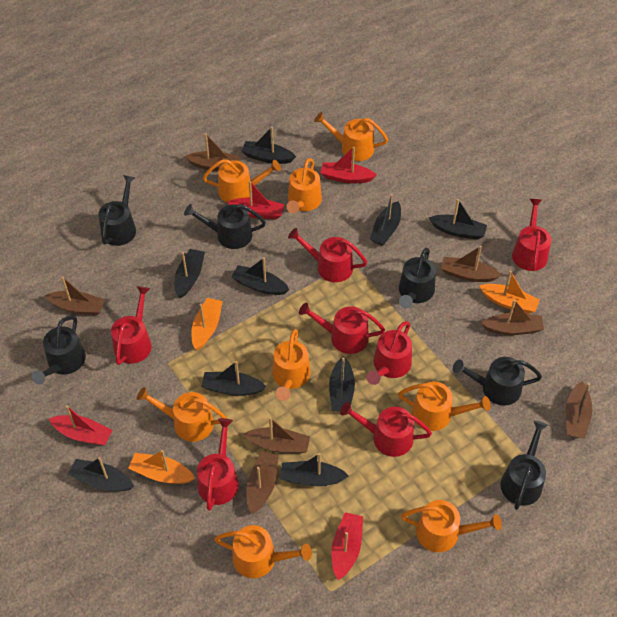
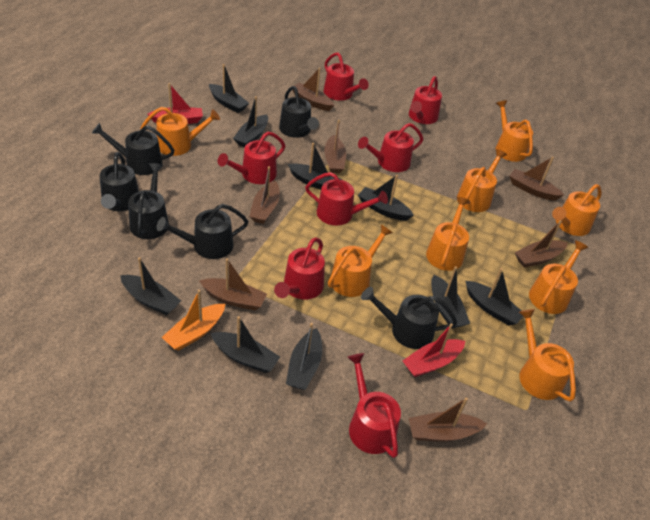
orange boat: [128,450,195,484] [192,298,223,350] [479,271,540,314] = 3 -> [162,290,225,351] = 1
red boat: [49,405,112,446] [227,181,284,219] [321,147,376,183] [331,512,363,580] = 4 -> [148,83,203,124] [402,323,465,377] = 2

